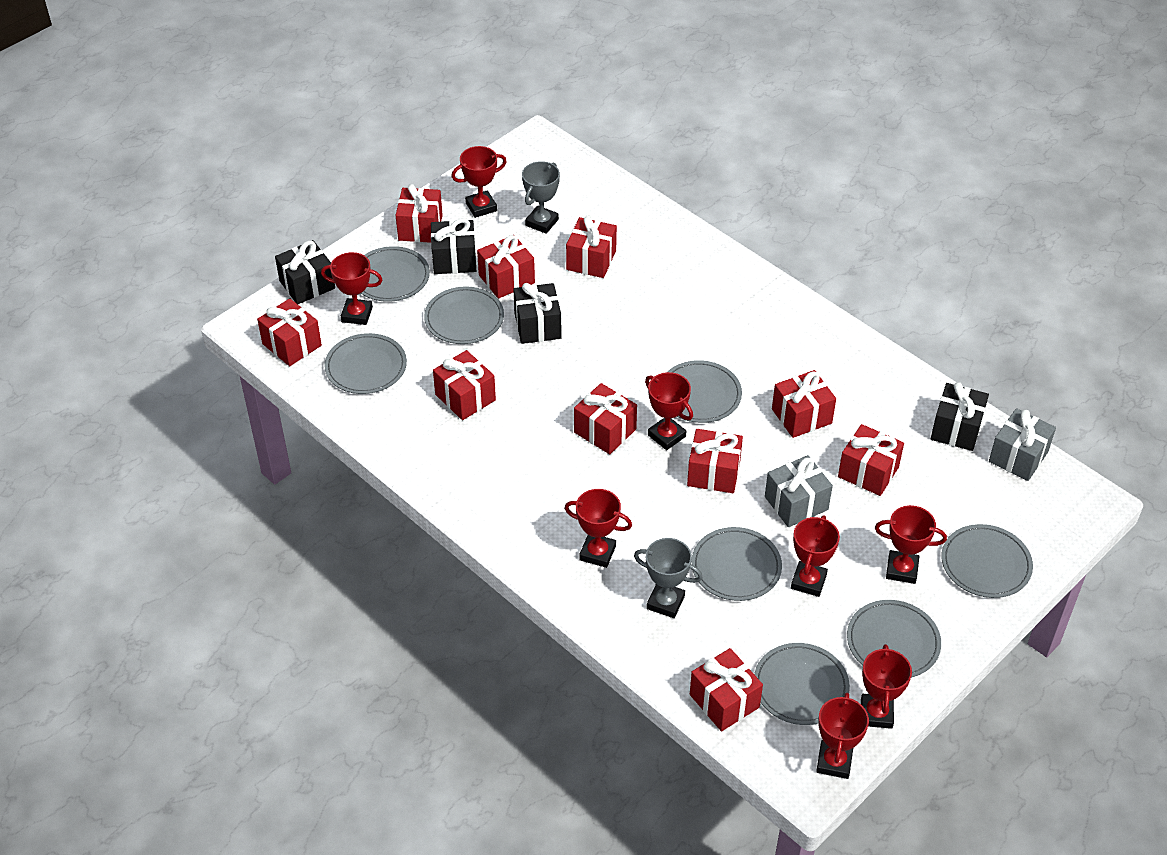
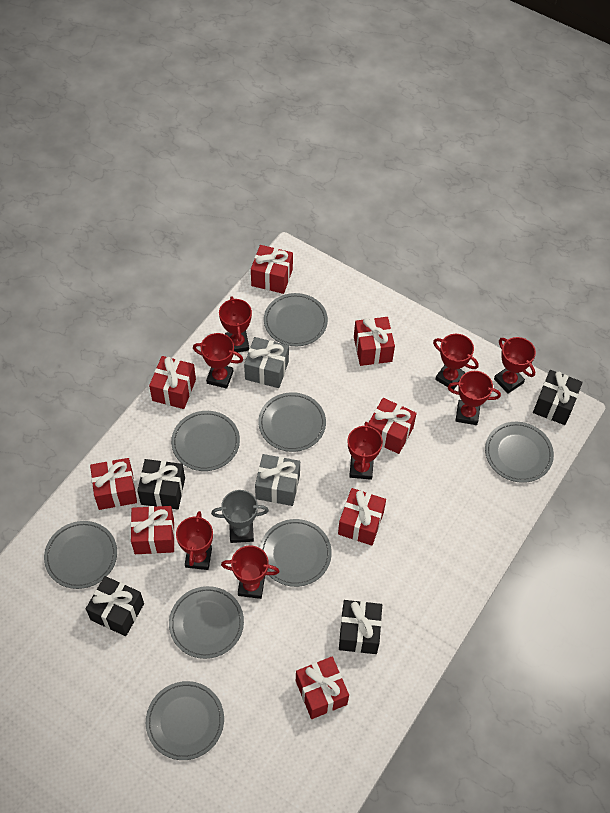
grey trophy: [522,161,560,234] [634,538,703,618] = 2 -> [211,490,269,543] = 1
red gift: [257,298,322,366] [396,184,443,243] [433,350,496,420] [477,235,535,299] [566,215,617,278] [574,383,637,454] [687,429,743,493] [690,648,763,731] [772,370,836,438] [838,424,904,496] = 10 -> [90,458,137,510] [131,506,175,554] [149,356,196,409] [251,245,293,294] [296,657,349,719] [338,488,386,546] [354,317,395,366] [368,398,417,454] = 8

